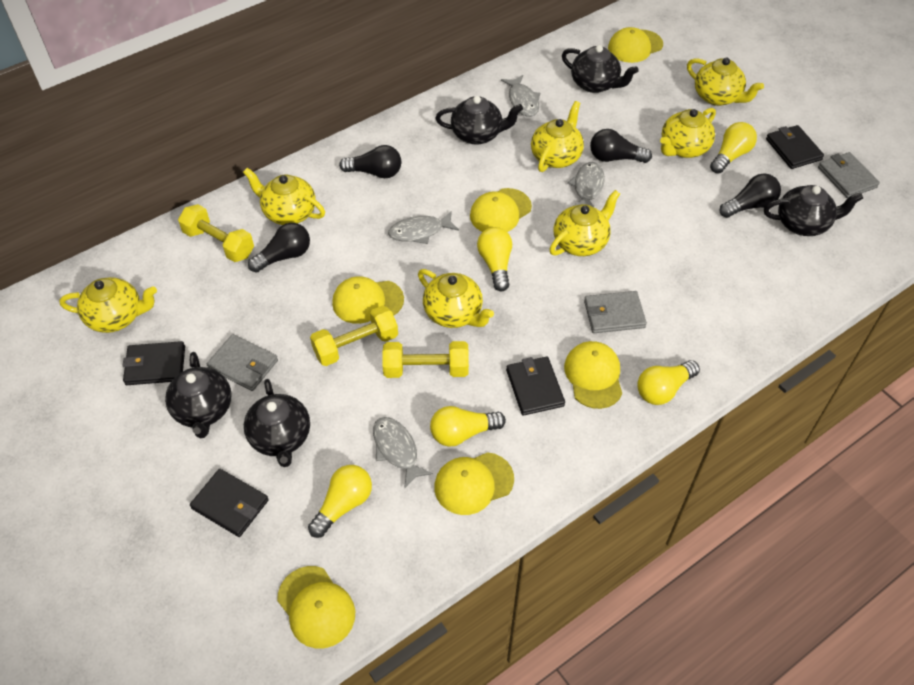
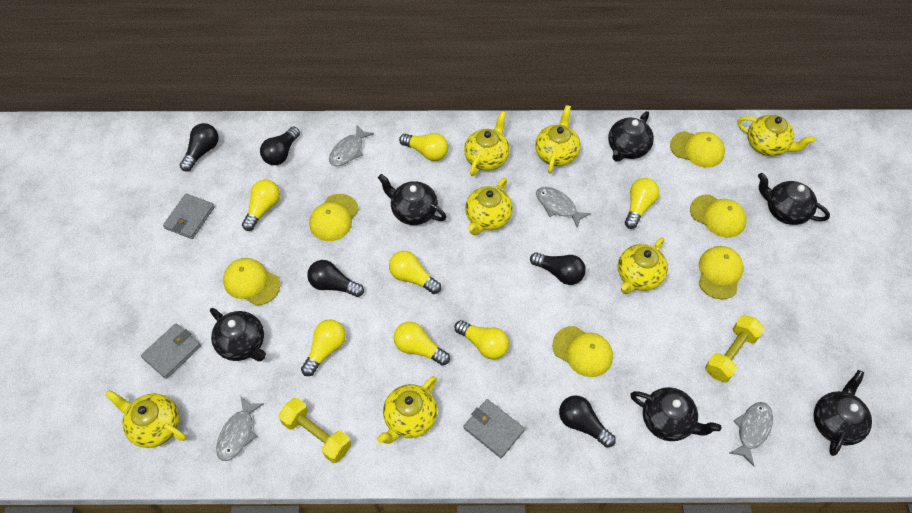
black light bulb: [248,223,310,273] [339,145,401,178] [590,129,652,163] [719,174,781,218] = 4 -> [180,123,219,172] [260,126,300,165] [307,260,364,297] [530,252,586,285] [559,395,616,448] = 5
black teapot: [165,352,231,439] [244,379,310,467] [436,96,523,145] [562,45,639,93] [764,185,863,236] = 5 -> [210,308,266,362] [378,174,446,225] [608,111,654,162] [630,387,721,441] [758,173,830,225] [814,370,872,456] = 6
black wallet: [123,341,185,385] [190,469,269,537] [506,357,565,416] [766,125,824,169] = 4 -> none = 0
yellow dumbbell: [178,204,254,262] [310,306,398,366] [382,341,469,378] = 3 -> [278,398,351,463] [705,315,764,383] = 2
yellow light bulb: [308,465,372,538] [430,406,506,447] [477,227,512,291] [637,360,700,405] [710,122,757,173] = 5 -> [242,180,280,231] [301,319,346,376] [389,251,441,294] [394,322,450,366] [399,133,448,161] [454,320,509,359] [625,178,659,229] = 7

